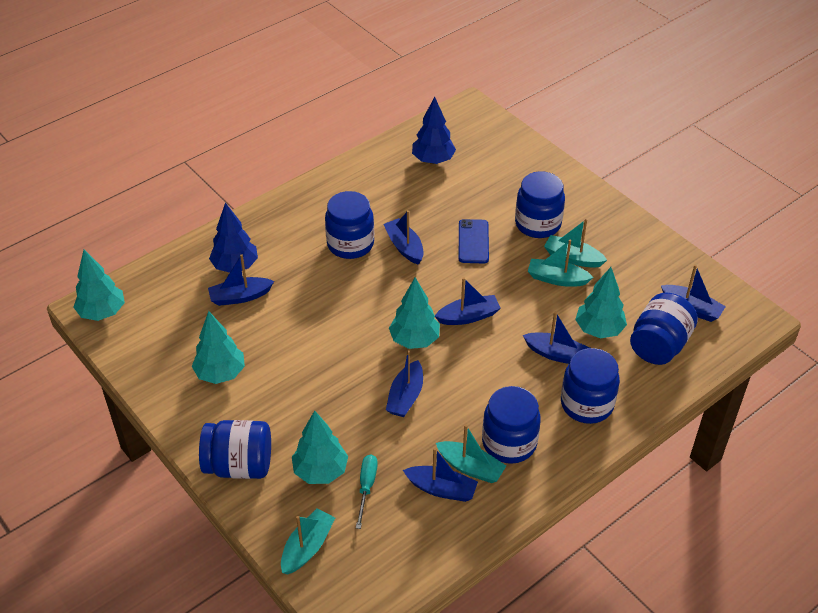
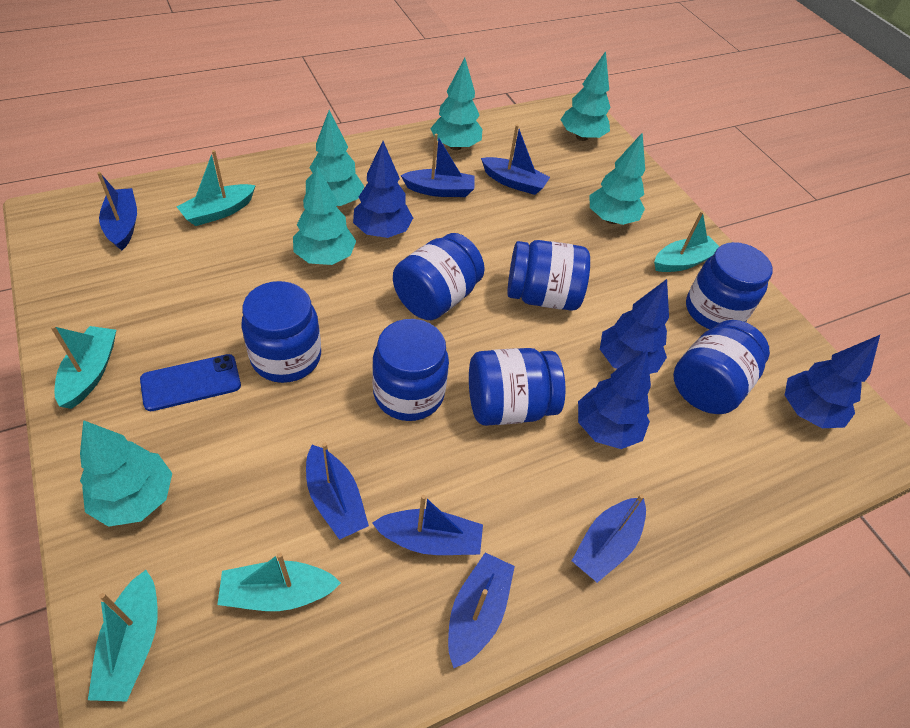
blue jar: [199,420,271,479] [325,191,374,259] [482,386,541,464] [515,171,565,238] [561,348,620,424] [630,293,698,365] = 6 -> [241,281,321,383] [372,319,449,421] [393,233,485,320] [469,348,566,426] [507,240,590,311] [673,320,770,414] [686,242,773,329] = 7
blue tree: [209,202,258,273] [412,97,456,164] = 2 -> [353,141,413,238] [578,351,651,449] [600,279,669,374] [785,335,880,428] = 4
turquoise boat: [281,508,335,574] [436,425,506,483] [528,239,593,287] [544,219,607,268] = 4 -> [51,325,116,409] [88,570,158,702] [177,150,256,226] [217,553,341,611] [654,211,719,272] = 5
turquoise screwdriver: [356,455,378,529] = 1 -> none = 0
turquoise tree: [73,250,125,321] [192,311,245,384] [292,411,348,484] [389,277,440,349] [575,267,627,339] = 5 -> [80,420,172,527] [293,166,356,265] [306,110,364,206] [430,58,482,150] [561,51,610,141] [589,132,645,225] = 6

